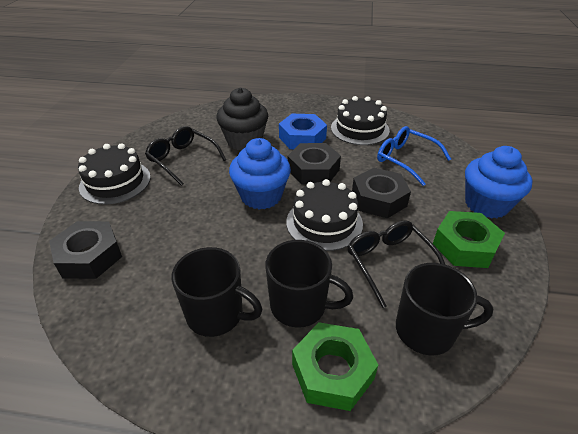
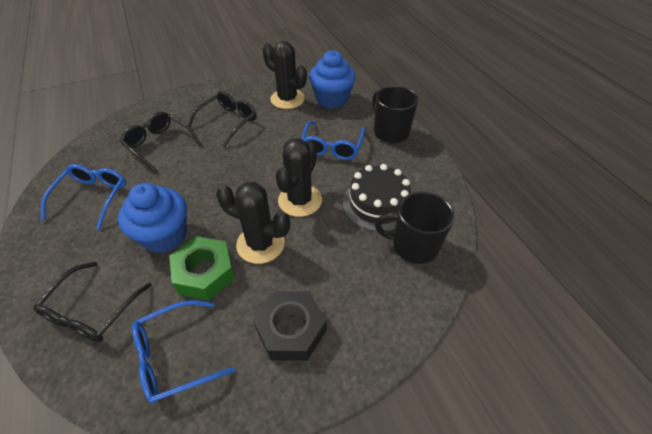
black cactus: none = 0 -> [216,182,290,264] [263,41,307,109] [276,138,322,217] = 3
black cake: [78,143,151,205] [286,179,363,251] [331,96,390,145] = 3 -> [343,164,411,232] = 1
black cupcake: [216,87,268,150] = 1 -> none = 0
black glasses: [145,126,226,186] [347,220,445,308] = 2 -> [33,262,152,342] [120,112,201,173] [188,91,257,147] = 3
black mug: [172,247,263,337] [265,240,353,328] [396,263,493,356] = 3 -> [372,86,418,143] [375,192,454,264] = 2
black nut: [49,221,122,279] [287,143,341,184] [352,168,411,218] = 3 -> [253,291,326,361] = 1
blue glasses: [377,126,451,186] = 1 -> [41,164,126,229] [132,300,235,404] [301,121,365,160] = 3
blue nut: [279,114,327,149] = 1 -> none = 0
green nut: [292,322,378,411] [433,211,505,268] = 2 -> [169,236,235,300] = 1

